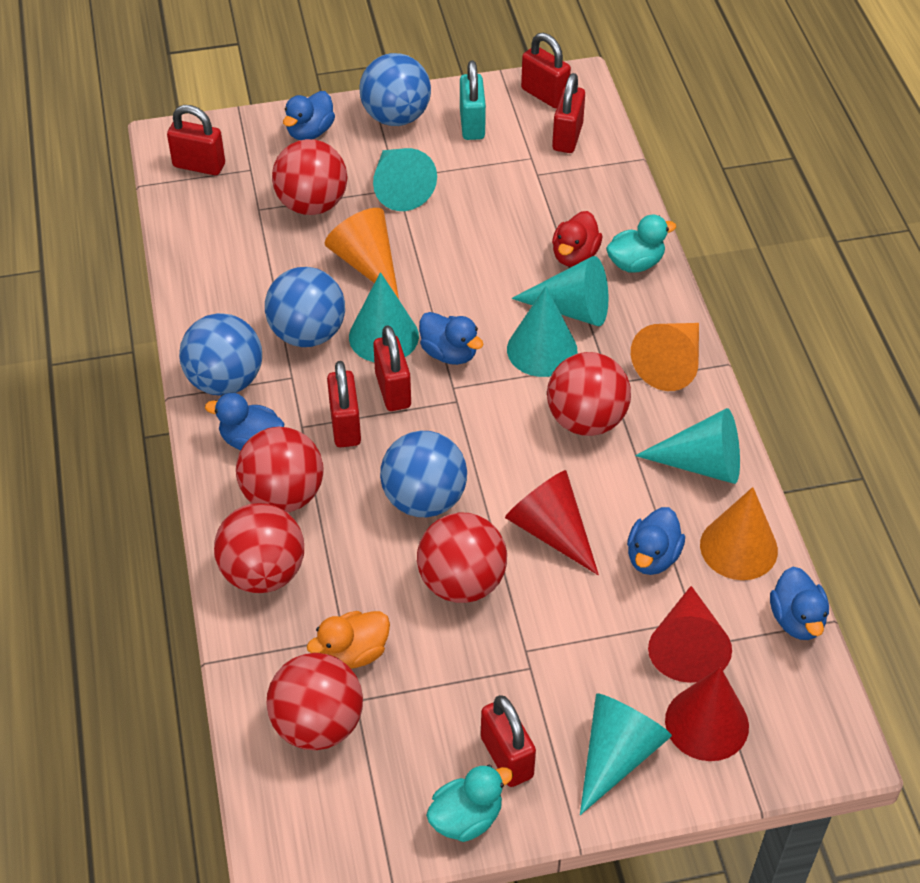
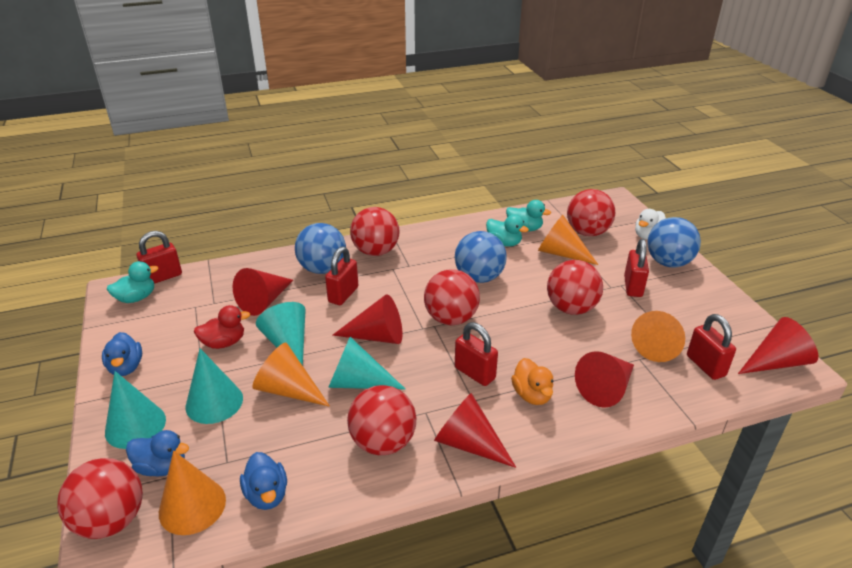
blue ball: [179,313,262,396] [265,267,345,347] [359,53,431,126] [380,431,467,517] = 4 -> [295,223,346,274] [455,231,507,283] [647,217,701,268] = 3
blue duck: [205,393,285,450] [283,91,335,140] [419,312,484,365] [627,507,685,575] [770,567,829,640] = 5 -> [102,332,142,376] [126,430,189,476] [240,452,287,510] = 3
orange cone: [325,208,399,299] [631,323,699,391] [700,487,778,580] = 3 -> [159,451,226,535] [253,342,330,407] [538,215,598,265] [631,311,685,362] = 4
red cone: [505,470,599,575] [648,586,732,683] [665,667,749,761] = 3 -> [233,268,293,316] [333,294,403,344] [434,393,517,468] [575,351,634,408] [738,317,818,374] = 5
red padlock: [167,105,225,175] [327,361,361,447] [373,325,411,411] [481,695,536,787] [521,33,571,108] [552,73,585,153] = 6 -> [137,231,182,284] [325,247,358,305] [455,322,498,386] [624,239,649,297] [687,314,736,380] = 5
turquoise cone: [349,272,419,362] [373,148,437,211] [507,286,577,377] [511,256,609,326] [580,693,672,815] [635,408,740,484] = 6 -> [105,371,166,449] [186,348,243,424] [256,302,305,366] [328,337,405,389] = 4
turquoise duck: [426,764,513,842] [606,215,676,272] = 2 -> [106,261,159,303] [486,215,529,247] [506,200,551,232] = 3
turquoise padlock: [460,60,486,140] = 1 -> none = 0
white duck: none = 0 -> [635,209,666,240] = 1

